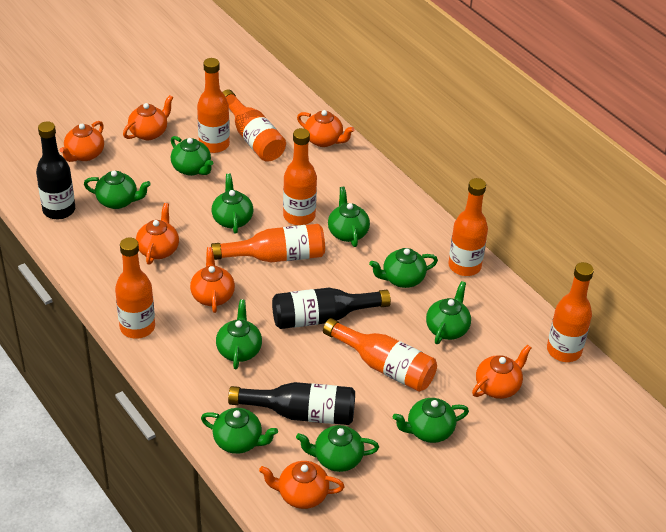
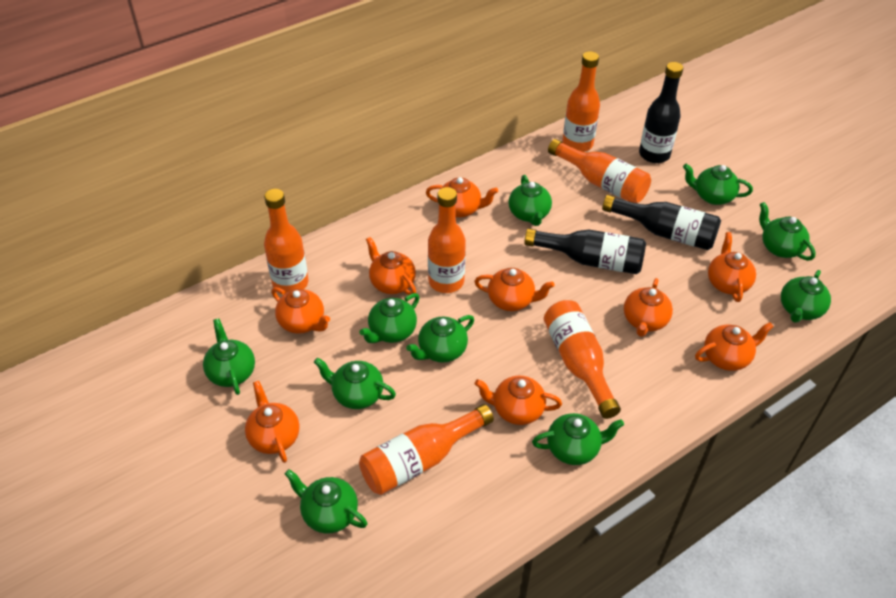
orange bottle: [115,237,155,339] [197,58,230,153] [211,224,325,262] [222,89,286,162] [283,128,317,225] [323,318,437,392] [448,178,488,276] [547,262,594,362] = 8 -> [264,189,308,294] [359,404,494,495] [428,187,466,293] [544,300,621,419] [548,139,651,203] [562,51,600,152] = 6
orange teapot: [60,121,104,162] [123,95,174,140] [136,203,179,265] [190,247,235,313] [259,461,345,509] [297,110,355,147] [472,345,531,399] = 7 -> [245,381,299,463] [271,287,330,334] [366,237,416,295] [426,177,498,218] [474,268,555,311] [475,376,562,425] [624,278,673,337] [695,322,774,371] [708,232,756,302] = 9

